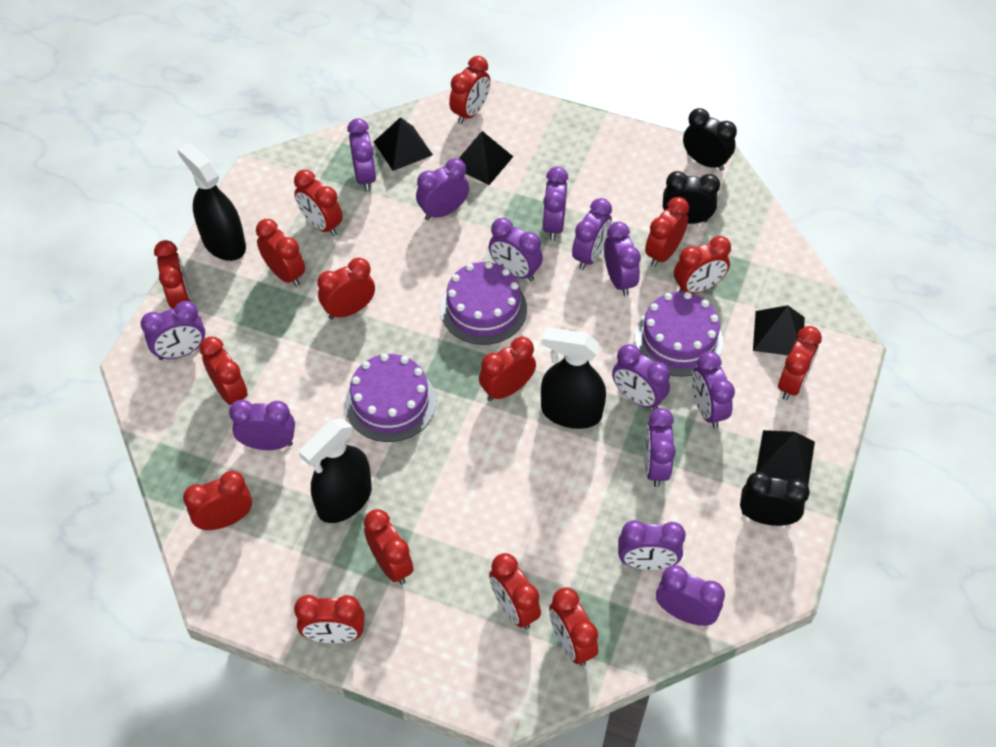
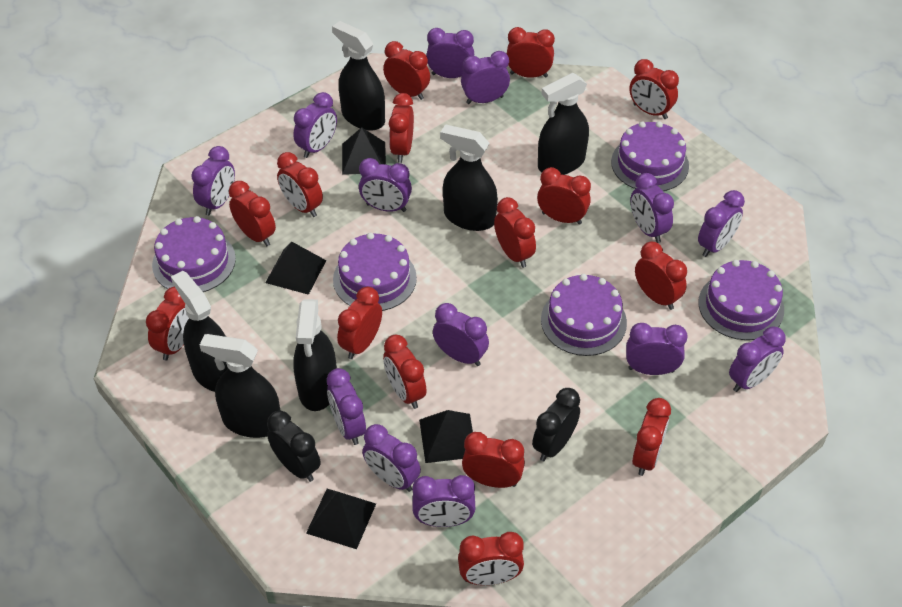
black clock: [663,171,720,224] [683,108,737,171] [740,472,810,526] = 3 -> [267,411,321,482] [532,388,580,461] = 2
black spray bottle: [177,143,246,261] [299,418,372,523] [541,327,606,429] = 3 -> [171,271,228,392] [200,334,280,438] [293,299,337,411] [332,21,385,131] [440,124,498,231] [538,73,589,175] = 6
purple cake: [345,353,436,442] [441,261,527,345] [635,292,723,377] = 3 -> [152,216,236,292] [333,233,417,311] [541,274,627,356] [611,121,689,191] [698,260,784,340] = 5

